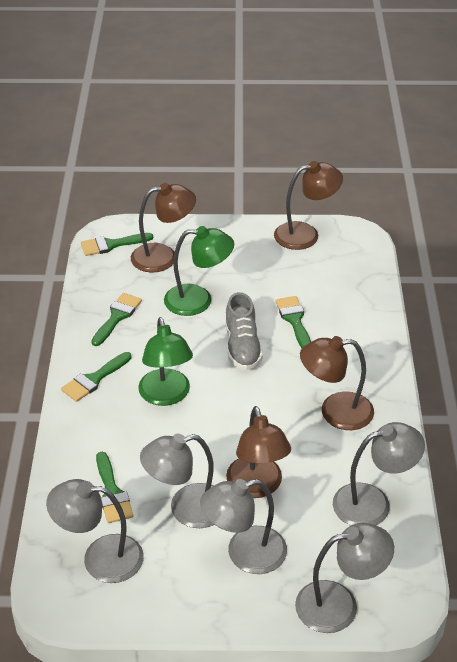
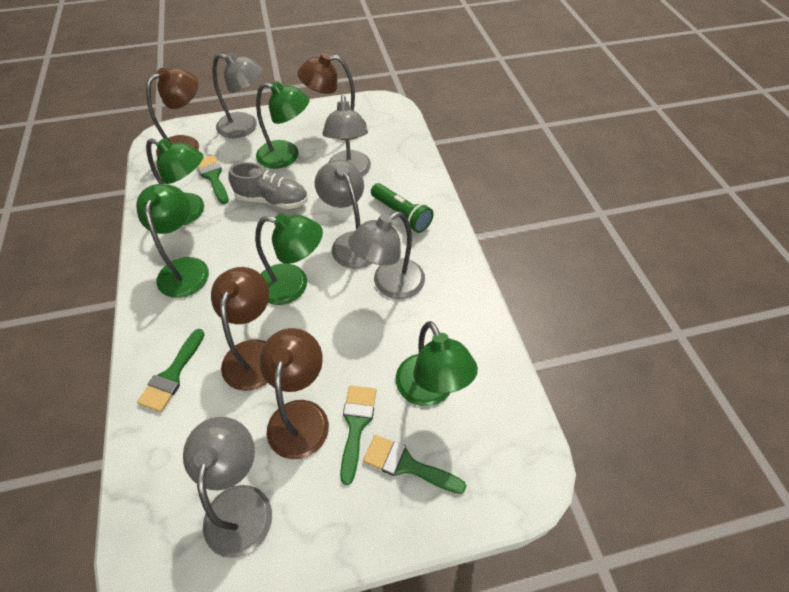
green brush: [61,352,132,402] [81,233,153,256] [91,293,142,346] [96,452,134,523] [275,296,311,348] = 5 -> [137,329,205,412] [198,155,229,204] [340,385,376,485] [363,435,466,494] = 4
green flashlight: none = 0 -> [371,183,434,233] = 1
green lamp: [138,317,193,406] [164,226,234,316] = 2 -> [136,184,209,298] [146,138,204,226] [255,213,323,305] [256,81,310,169] [396,321,478,406] = 5

